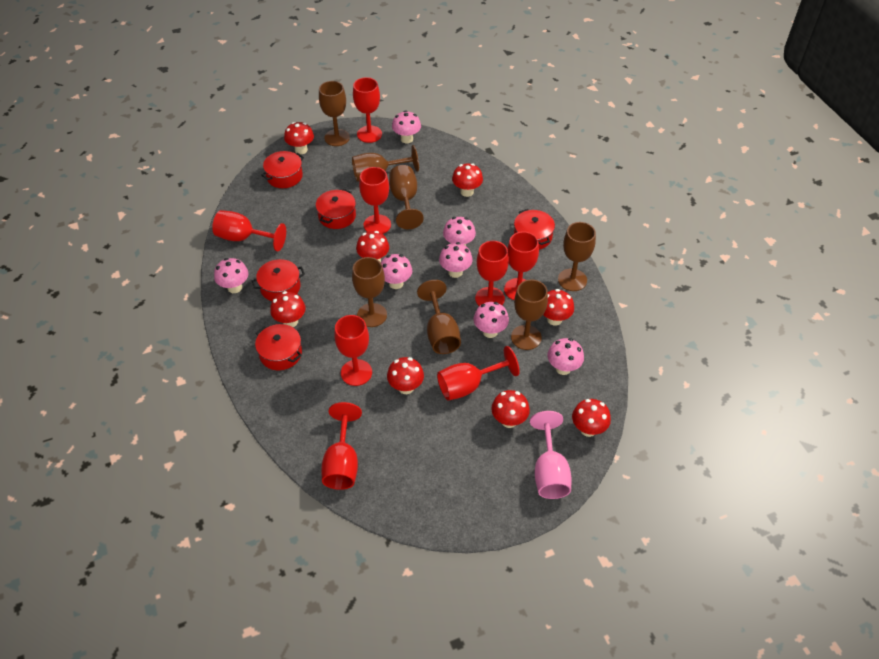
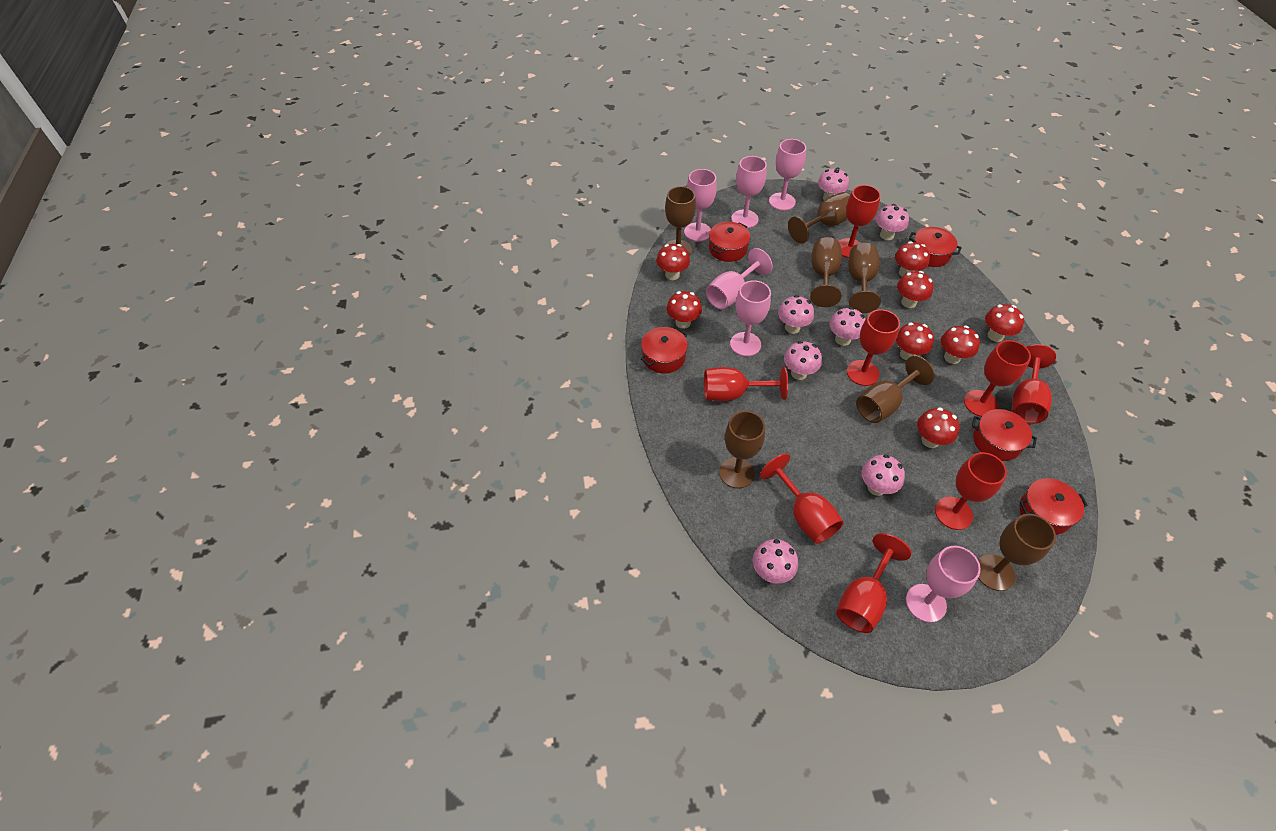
pink goblet: [530,411,571,499] = 1 -> [684,169,717,242] [706,248,773,310] [730,280,771,356] [731,156,767,228] [769,139,806,210] [906,546,981,623] = 6

